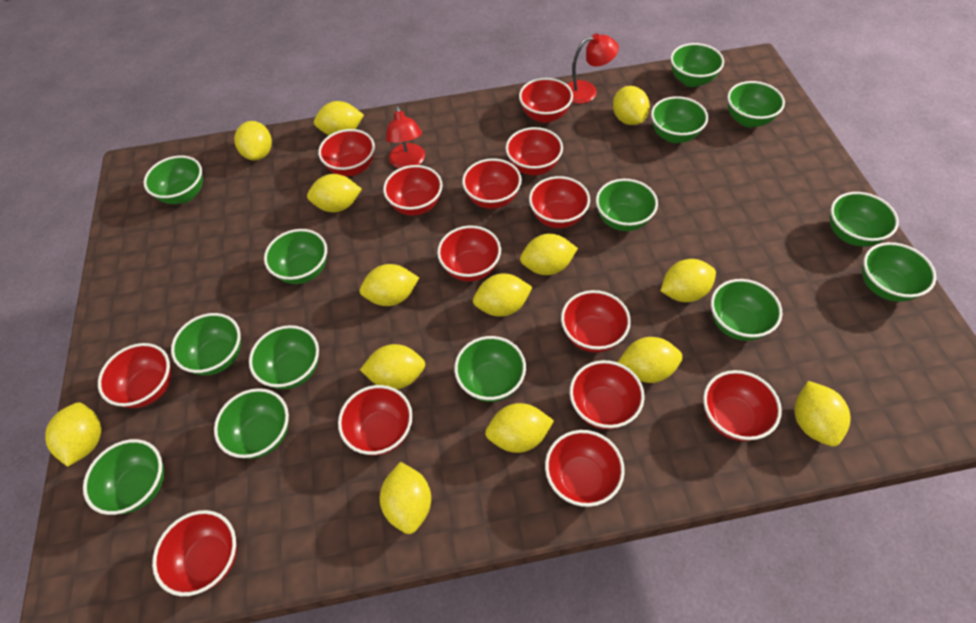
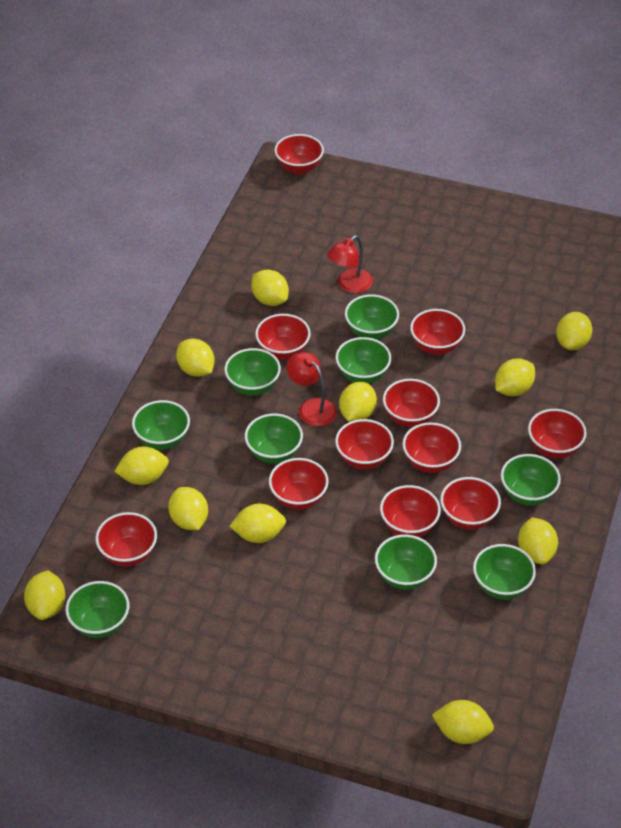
green bowl: [83,439,164,515] [144,156,203,204] [171,313,241,375] [214,388,289,459] [249,325,319,389] [264,229,327,284] [454,336,526,402] [596,179,658,231] [651,96,708,143] [670,43,724,87] [711,279,782,341] [727,81,785,128] [830,192,899,247] [862,242,936,302] = 14 -> [65,581,129,638] [132,400,190,450] [224,348,281,396] [245,414,303,464] [336,337,391,384] [345,295,399,339] [375,534,437,590] [473,544,536,600] [501,454,561,506] = 9
red bowl: [98,343,172,408] [152,510,237,596] [318,129,375,176] [338,385,413,455] [383,165,443,215] [437,226,501,281] [462,158,522,209] [506,127,563,175] [519,78,573,123] [529,176,590,228] [545,430,625,507] [561,290,631,353] [570,360,645,430] [703,370,782,441] = 14 -> [96,512,157,567] [255,314,311,360] [269,458,329,510] [274,134,324,174] [335,419,394,469] [380,485,441,537] [383,379,440,427] [402,422,461,473] [410,309,465,355] [440,477,501,530] [528,409,587,458] = 11
yellow lemon: [45,402,101,467] [234,121,272,161] [307,174,362,212] [314,101,364,135] [360,264,419,306] [360,344,426,389] [380,462,431,534] [473,274,533,317] [485,403,554,453] [520,234,578,275] [613,86,650,125] [618,337,683,383] [661,259,716,302] [795,381,851,446] = 14 -> [24,570,65,620] [114,447,169,485] [168,487,208,530] [176,339,215,377] [229,504,286,543] [251,269,289,306] [339,382,377,422] [432,700,494,744] [495,358,535,396] [518,517,558,564] [556,312,592,350] = 11

